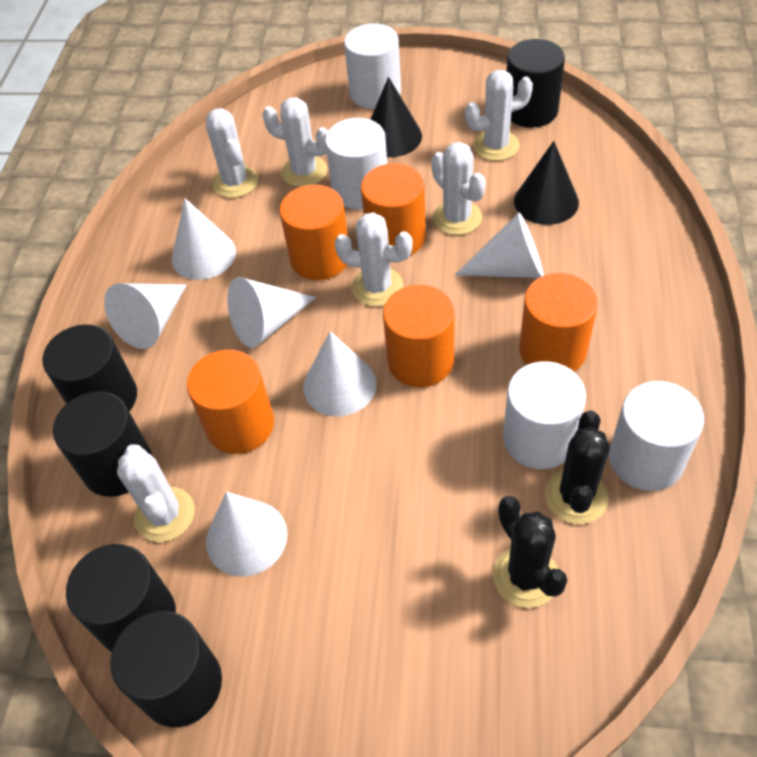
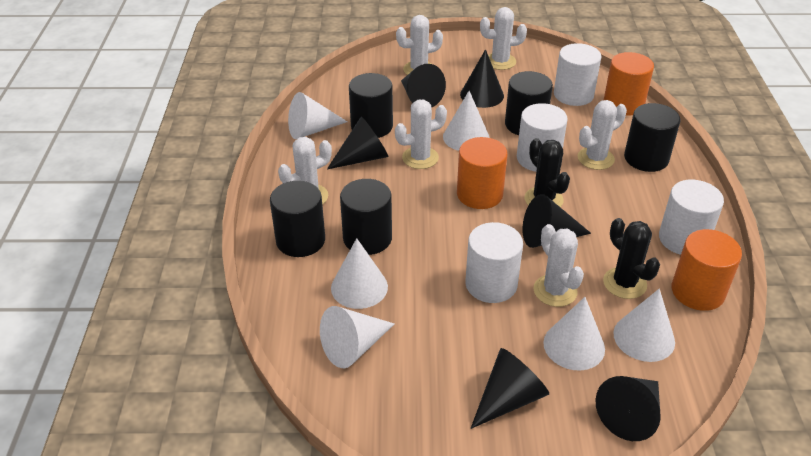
black cone: [370,77,422,157] [514,141,579,225] = 2 -> [327,116,389,169] [401,64,446,107] [460,49,504,108] [471,348,549,429] [522,194,591,248] [596,376,661,441] = 6
orange cylinder: [187,350,274,454] [279,185,348,280] [361,163,426,255] [383,285,455,387] [519,273,598,371] = 5 -> [457,137,508,209] [604,52,654,116] [672,229,742,311] = 3

